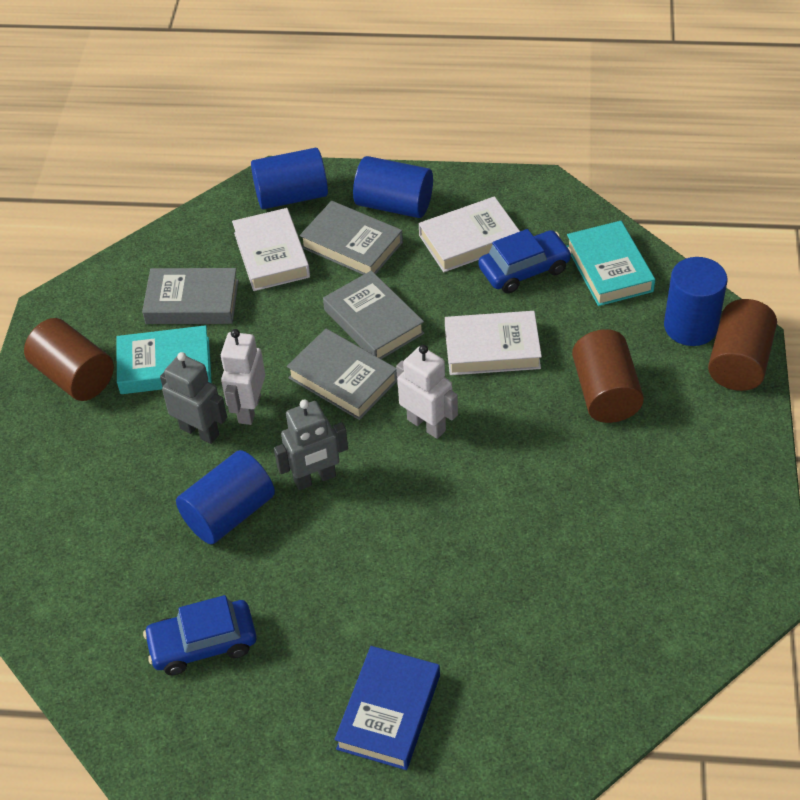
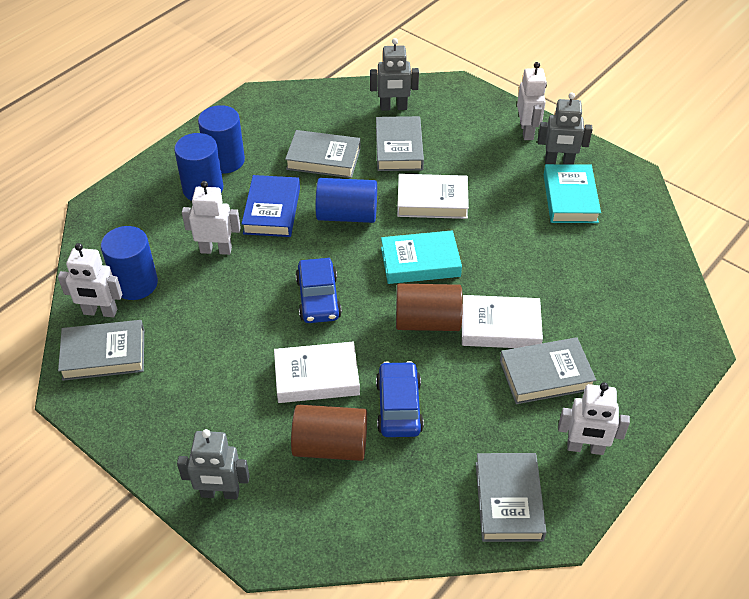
brown cylinder: [24,318,114,401] [572,329,644,423] [708,299,777,391] = 3 -> [291,405,367,461] [396,284,463,331] = 2
grey book: [142,268,239,324] [287,329,397,420] [300,201,403,275] [323,271,424,359] = 4 -> [58,320,144,381] [285,130,361,178] [376,116,424,171] [476,453,546,542] [500,337,596,404] = 5
grey robot: [160,352,227,444] [274,399,348,490] = 2 -> [177,429,250,499] [370,38,419,111] [538,92,593,164] = 3
white robot: [220,329,265,425] [396,345,458,439] = 2 -> [58,243,122,317] [182,181,241,255] [517,62,547,140] [558,382,630,455] = 4

